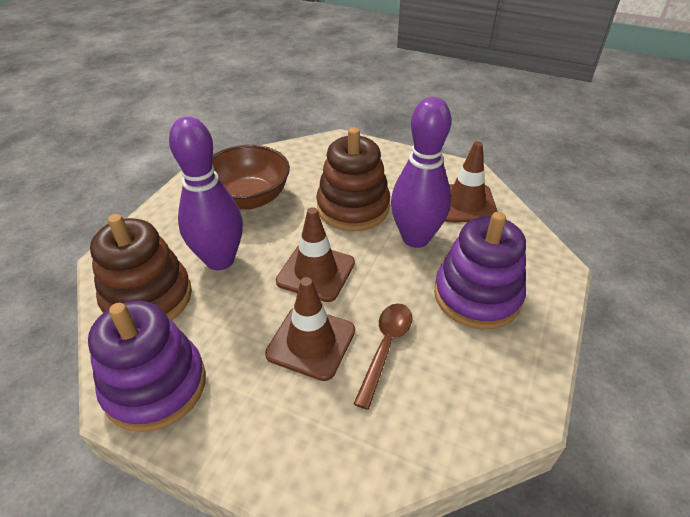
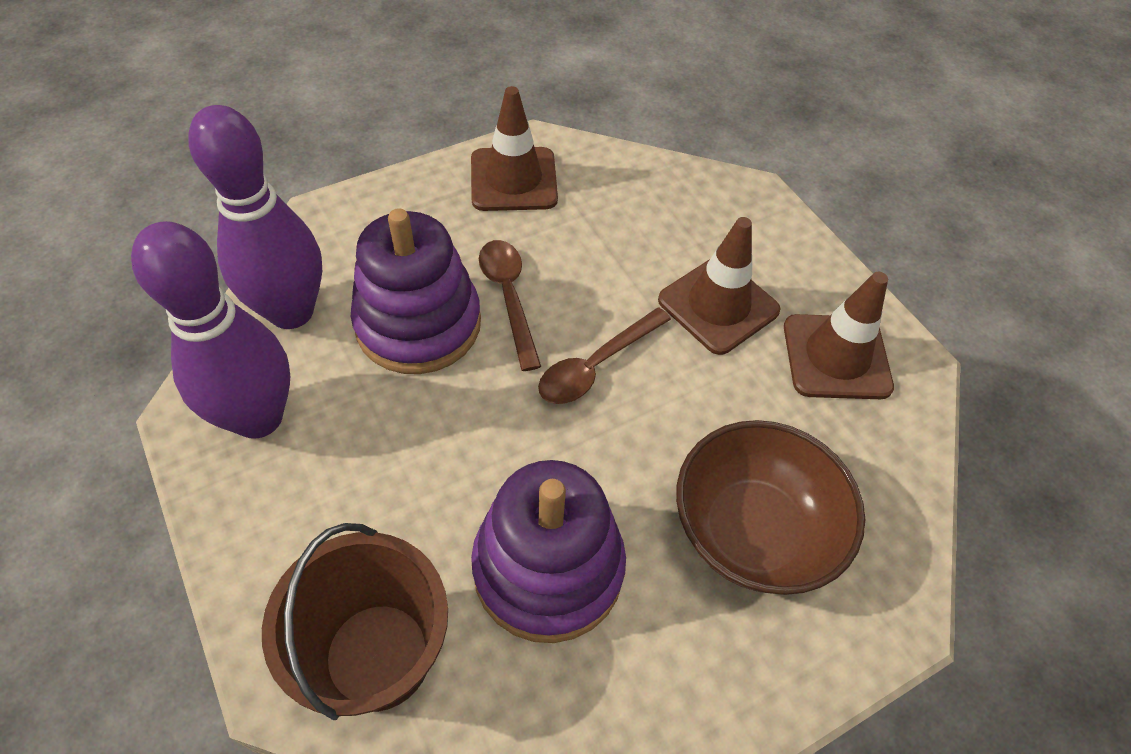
brown bucket: none = 0 -> [262,523,448,720] = 1
brown spoon: [354,303,413,410] = 1 -> [479,240,541,371] [538,307,671,404] = 2
brown stacking toy: [90,214,192,320] [316,127,390,231] = 2 -> none = 0

